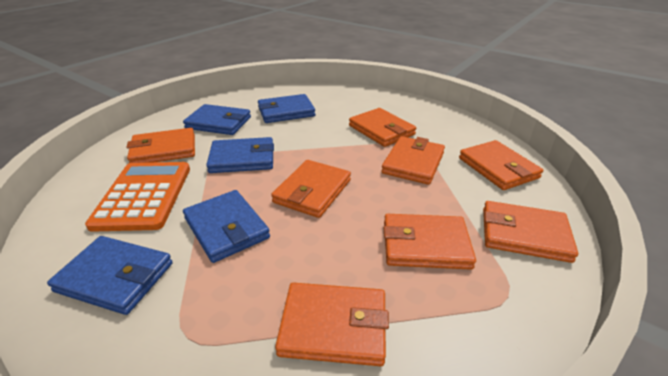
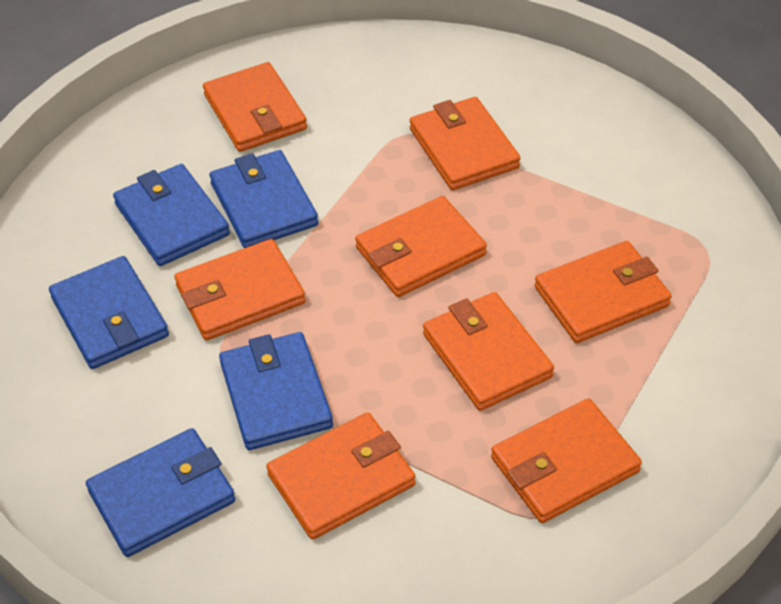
orange calculator: [85,162,190,232] = 1 -> none = 0

